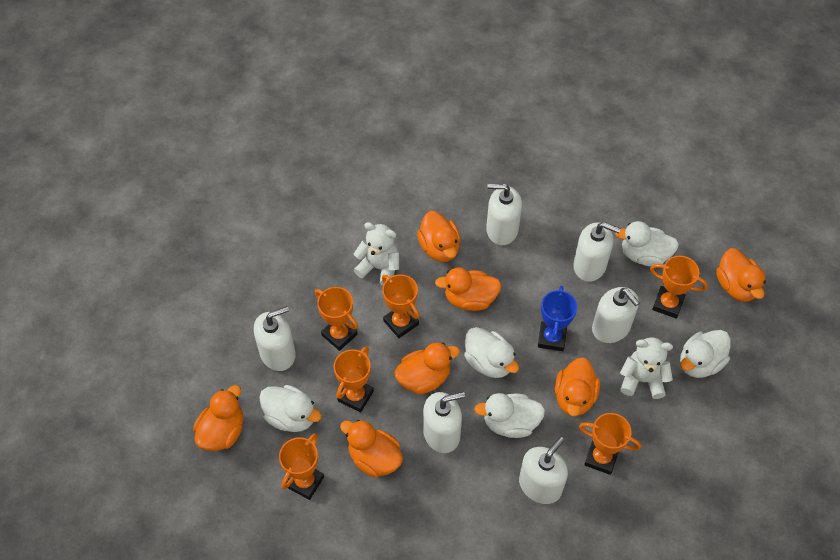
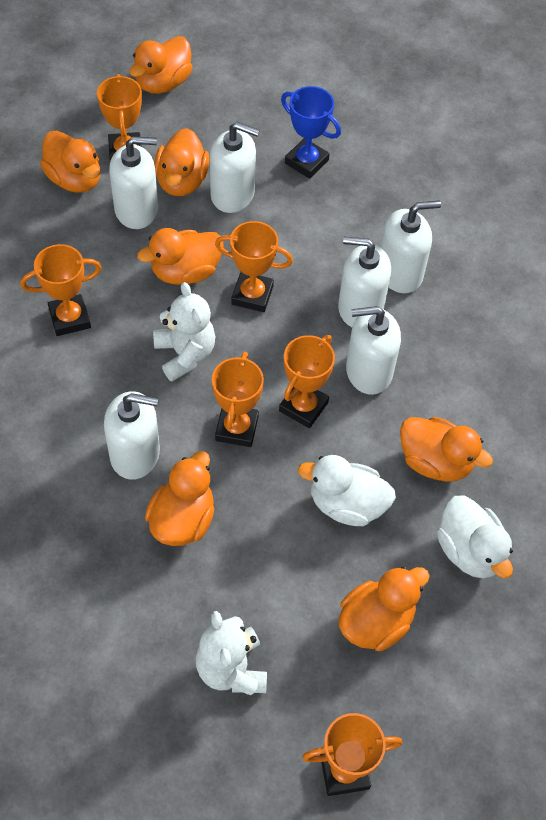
white duck: [259,385,322,432] [464,327,519,378] [474,393,545,438] [615,221,679,266] [680,330,731,378] = 5 -> [298,455,396,526] [437,496,513,578] = 2

